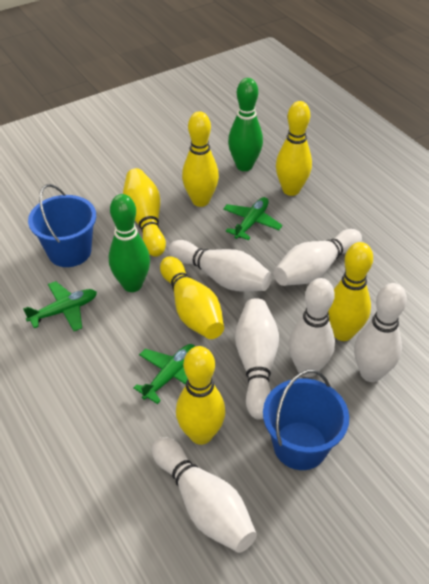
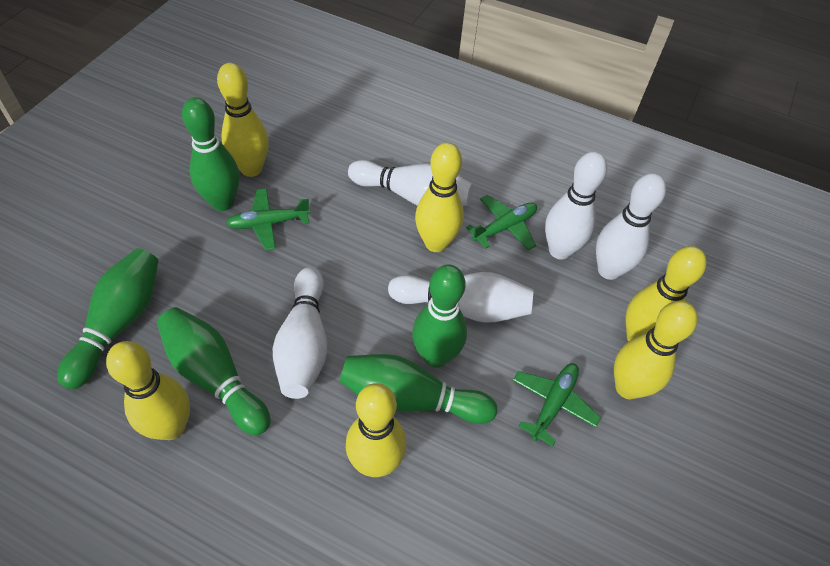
blue bucket: [28,184,96,267] [263,370,349,470] = 2 -> none = 0
green bowling pin: [109,194,150,292] [228,78,263,171] = 2 -> [57,248,158,389] [157,307,271,435] [182,97,240,211] [339,354,497,424] [412,264,467,368] = 5
white bowling pin: [152,437,257,553] [168,240,272,291] [235,298,279,419] [274,229,362,286] [288,278,335,377] [354,283,407,382] = 6 -> [273,267,327,399] [348,160,473,206] [388,272,534,323] [545,152,607,260] [596,173,666,280] = 5

